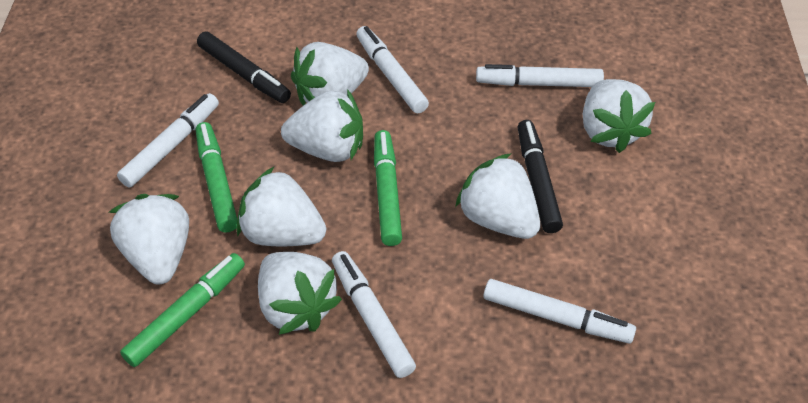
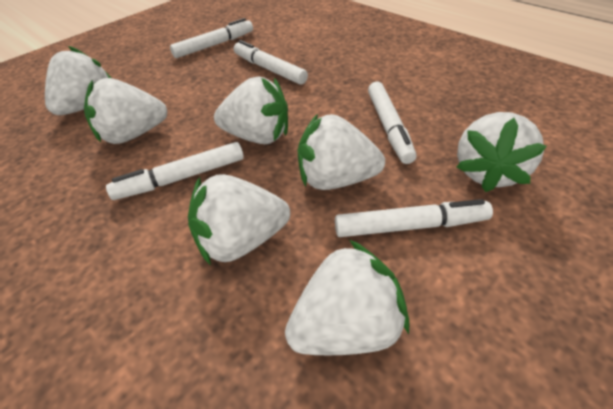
black marker: [197,32,291,103] [518,120,563,233] = 2 -> none = 0
green marker: [120,253,245,367] [196,122,237,233] [374,130,402,246] = 3 -> none = 0

